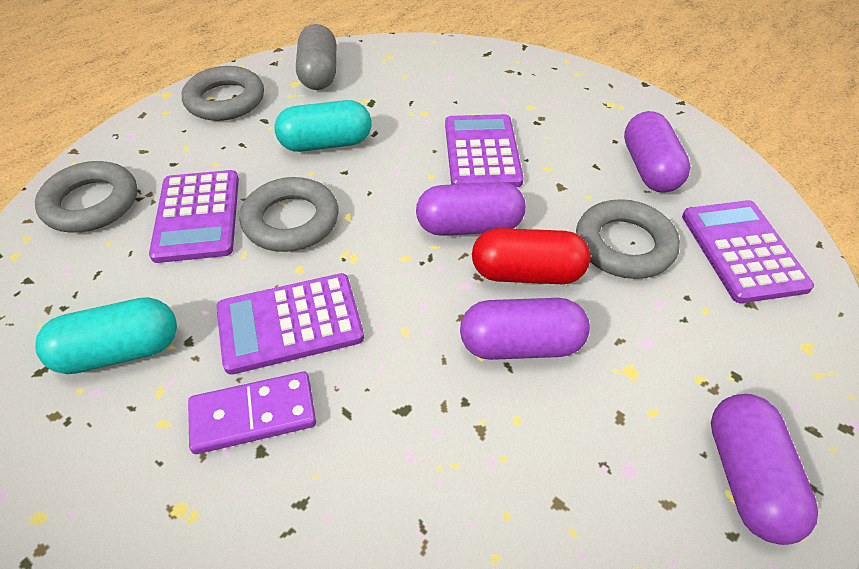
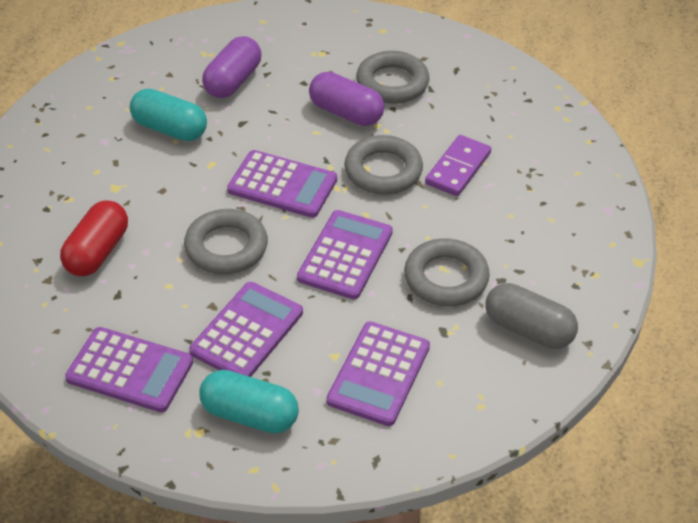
purple calculator: [149,170,239,263] [216,273,364,375] [445,114,524,187] [682,200,814,303] = 4 -> [65,327,193,412] [189,282,303,377] [227,150,337,218] [297,210,393,299] [327,321,430,426] = 5
purple capsule: [416,182,526,236] [460,298,590,360] [624,111,691,193] [711,394,818,545] = 4 -> [202,36,262,98] [309,72,384,126] = 2

